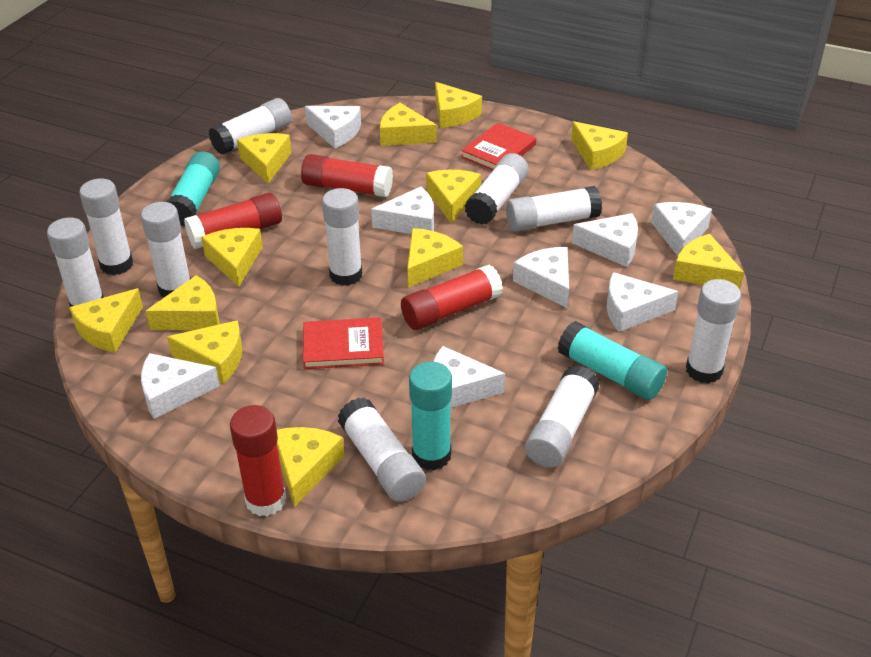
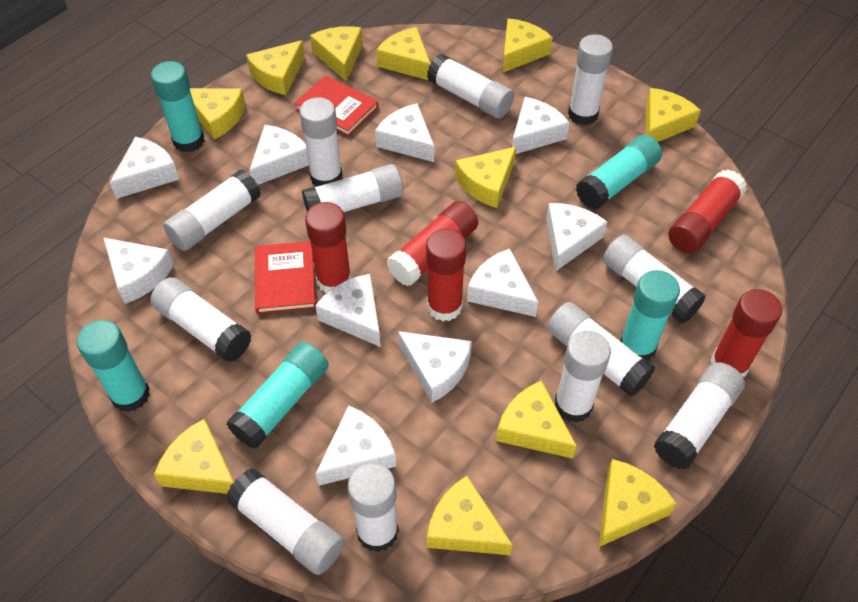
red glue stick: [184,193,282,249] [230,405,286,516] [301,154,393,197] [401,265,503,330] = 4 -> [305,202,351,294] [386,201,478,286] [426,229,466,321] [668,169,747,254] [711,289,782,377] = 5
turquoise glue stick: [166,151,220,227] [409,362,452,471] [558,321,667,400] = 3 -> [77,320,150,412] [151,61,205,153] [227,342,329,449] [576,135,662,209] [620,270,680,361] = 5
white cheese: [141,353,220,419] [305,106,361,148] [371,187,434,234] [433,346,505,408] [513,247,569,308] [572,213,638,267] [607,272,678,332] [651,202,712,256] = 8 -> [103,237,174,304] [110,137,180,199] [249,125,309,185] [315,274,381,347] [316,406,396,486] [375,103,434,162] [398,331,472,403] [467,249,538,317] [512,97,570,154] [546,203,607,271] = 10
white glue stick: [47,217,104,307] [79,179,133,275] [141,202,191,297] [209,98,292,155] [322,188,362,286] [338,397,426,502] [465,153,529,225] [506,186,602,232] [525,365,600,468] [686,279,741,384] = 10 -> [150,277,252,363] [163,169,261,251] [226,468,344,575] [299,97,343,187] [302,164,403,212] [348,463,399,552] [427,54,514,118] [547,302,655,397] [555,331,611,423] [568,34,613,125] [603,235,706,324] [654,362,745,470] = 12
yellow cheese: [69,288,143,353] [146,275,220,330] [167,320,242,384] [201,228,263,287] [237,133,292,183] [277,427,344,507] [380,103,437,146] [407,228,463,287] [426,170,481,223] [435,82,482,128] [571,121,628,170] [673,234,744,289] = 12 -> [154,419,234,494] [190,88,245,140] [246,40,305,95] [310,26,363,81] [376,27,431,80] [427,476,513,555] [455,147,516,208] [496,381,577,459] [502,18,553,73] [599,459,677,547] [646,88,701,142] = 11

